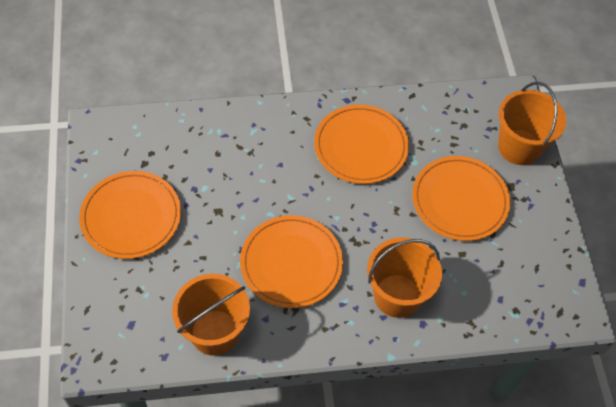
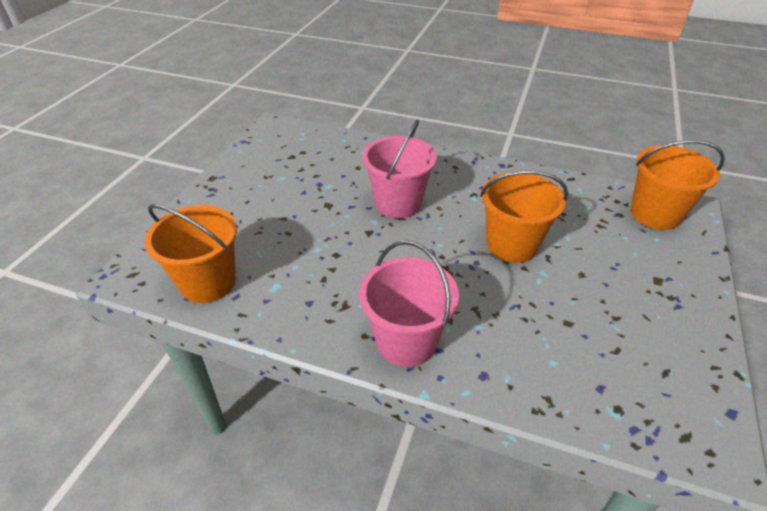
orange plate: [79,171,181,259] [240,215,343,308] [314,105,409,184] [412,156,510,241] = 4 -> none = 0
pink bucket: none = 0 -> [359,240,459,367] [362,119,437,219] = 2

